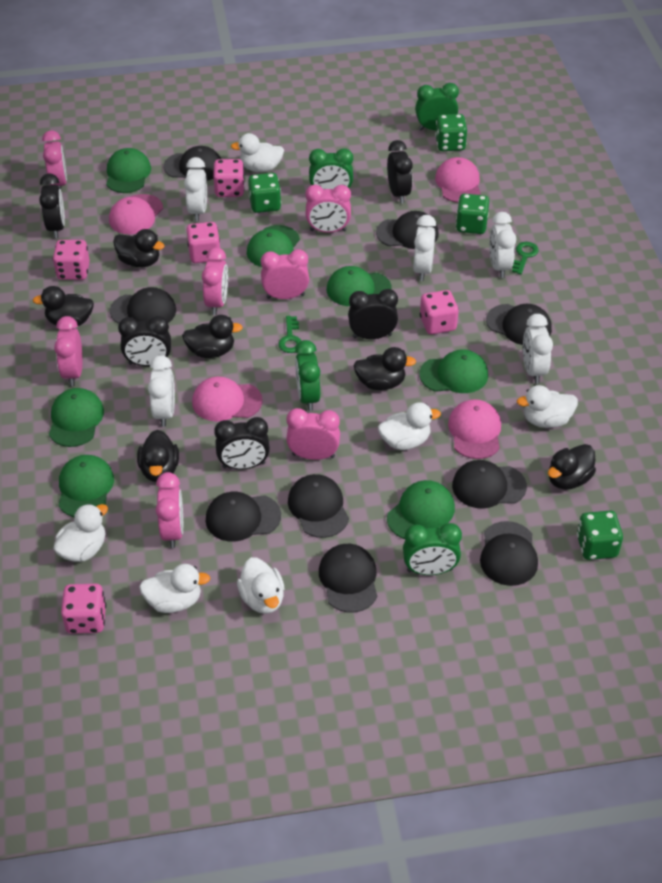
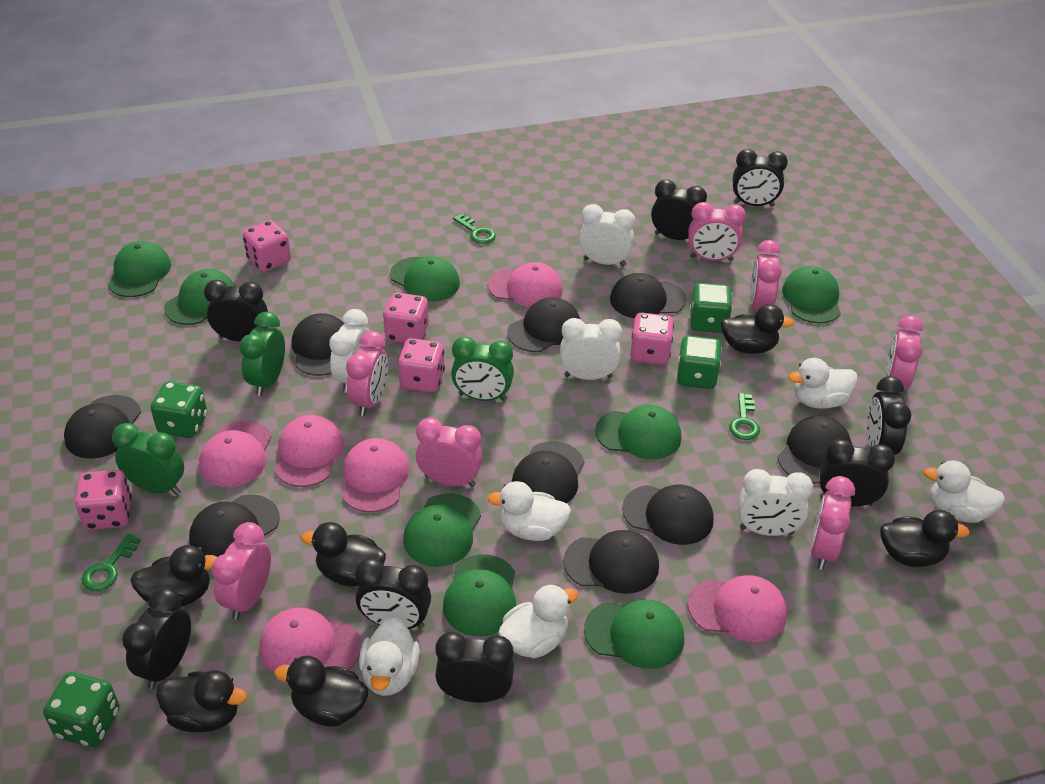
black clock: [39,173,65,238] [118,316,171,366] [214,417,270,469] [348,289,398,339] [387,140,413,203] = 5 -> [122,588,191,689] [204,280,268,342] [355,558,431,629] [435,632,514,702] [651,180,707,240] [733,149,788,207] [820,439,895,506] [867,376,911,455] = 8
green cap: [49,388,104,447] [58,455,114,517] [106,148,151,193] [247,225,300,267] [326,266,392,306] [387,480,455,539] [419,349,488,393] = 7 -> [108,241,171,297] [164,269,235,325] [390,256,460,302] [403,493,481,567] [443,554,516,636] [584,599,684,669] [595,405,682,459] [782,266,841,324] = 8
green clock: [295,340,320,411] [309,148,353,189] [403,523,462,575] [415,83,459,130] = 4 -> [112,423,184,495] [239,312,285,396] [451,336,514,401] = 3
green key: [278,316,301,353] [512,242,539,274] = 2 -> [82,534,141,591] [453,214,496,244] [729,393,760,440] = 3
pink cap: [109,194,163,235] [192,376,263,422] [435,157,481,203] [448,399,501,459] = 4 -> [199,421,271,487] [260,607,362,673] [274,415,344,487] [342,438,409,513] [488,262,563,307] [688,575,787,642] = 6
white clock: [148,355,175,427] [184,157,207,221] [413,215,436,281] [489,212,516,278] [523,314,553,384] = 5 -> [329,309,369,393] [560,318,622,380] [579,204,635,266] [738,469,813,536] = 4
white duck: [53,504,108,562] [139,564,210,613] [231,133,284,172] [237,557,284,614] [378,402,441,450] [517,385,578,428] = 6 -> [359,617,420,696] [487,481,571,541] [498,584,578,658] [788,358,858,409] [923,460,1005,523] = 5

